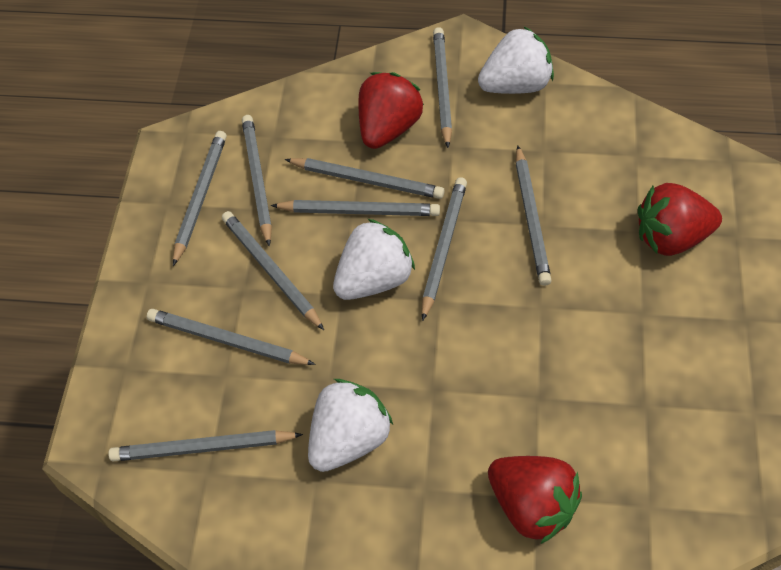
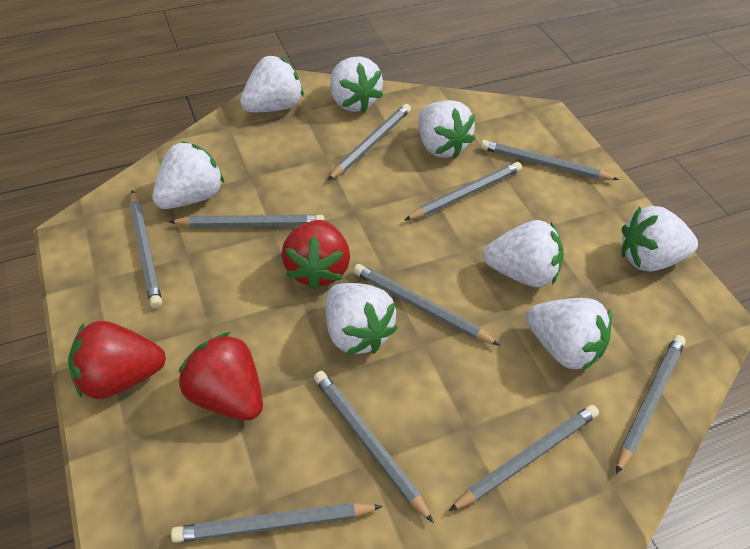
white strawberry: [308,379,393,472] [333,219,415,300] [478,27,554,94] = 3 -> [152,141,224,209] [240,56,304,112] [326,283,398,355] [330,56,383,113] [418,100,475,159] [483,220,564,287] [526,298,612,372] [622,206,698,272] = 8

